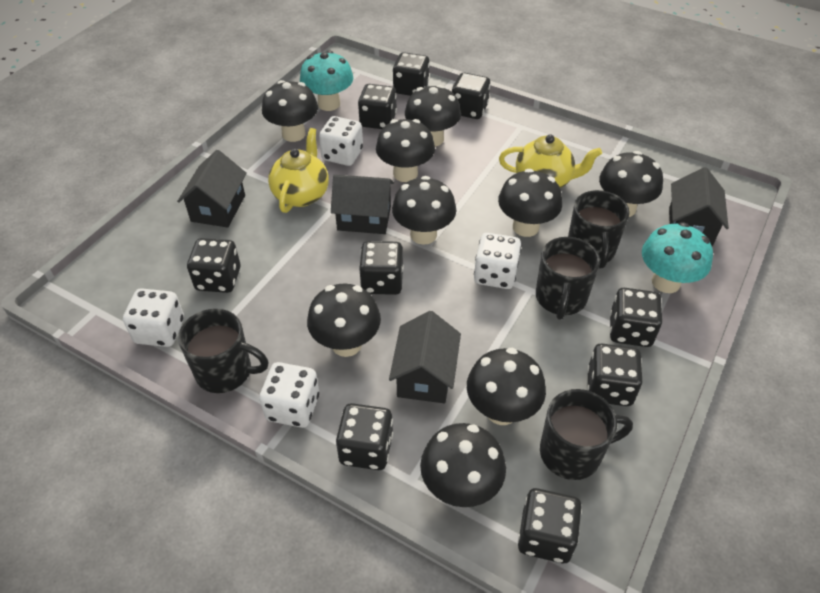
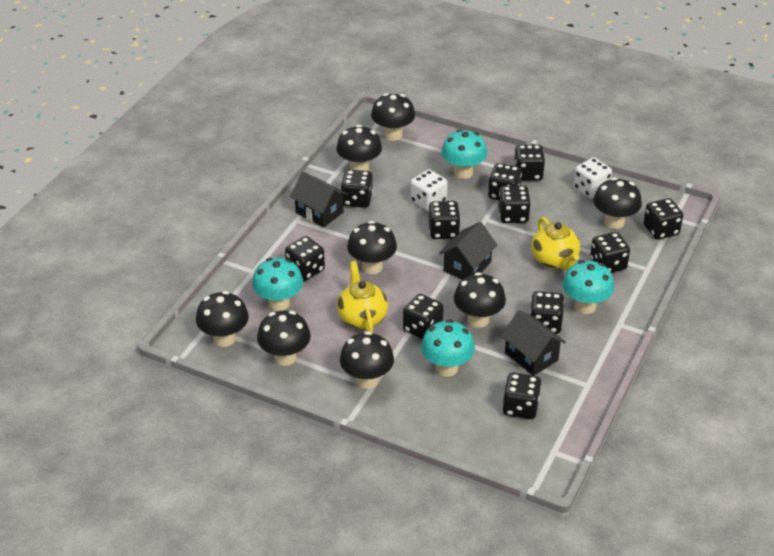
black dice: [187,238,241,293] [336,403,393,470] [358,84,397,129] [359,241,404,295] [393,52,430,96] [452,73,490,119] [518,488,582,563] [587,343,642,406] [610,288,662,347] = 9 -> [285,236,325,281] [341,170,373,208] [403,294,444,339] [428,201,460,239] [488,163,522,200] [498,186,531,223] [502,373,541,419] [514,145,545,181] [530,291,564,334] [590,232,630,273] [644,198,683,240] = 11
black house: [177,150,247,228] [331,174,394,234] [389,311,461,403] [669,167,729,246] = 4 -> [290,172,347,228] [439,222,497,280] [501,310,566,376] = 3
black mug: [178,309,269,393] [536,237,600,320] [540,389,633,480] [568,190,630,269] = 4 -> none = 0
black mushroom: [262,80,318,142] [307,284,381,357] [376,119,435,182] [392,176,456,245] [405,85,461,147] [420,423,506,507] [467,348,546,425] [498,169,562,237] [599,151,663,217] = 9 -> [196,291,249,347] [257,311,311,366] [336,125,382,171] [340,331,394,389] [347,221,397,274] [371,93,415,141] [454,272,506,328] [593,177,642,229] = 8
turquoise mushroom: [300,50,353,111] [642,222,713,293] = 2 -> [252,258,303,311] [421,319,475,377] [441,129,487,179] [562,260,614,314] = 4
white dice: [123,288,184,347] [259,362,319,428] [319,116,363,166] [474,233,521,289] = 4 -> [410,169,448,211] [573,158,612,199] = 2

